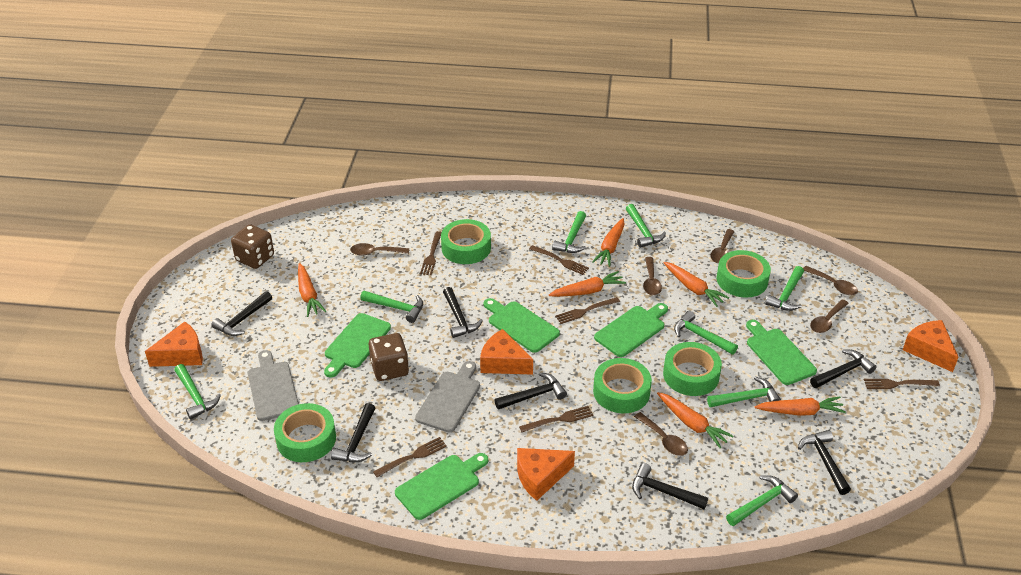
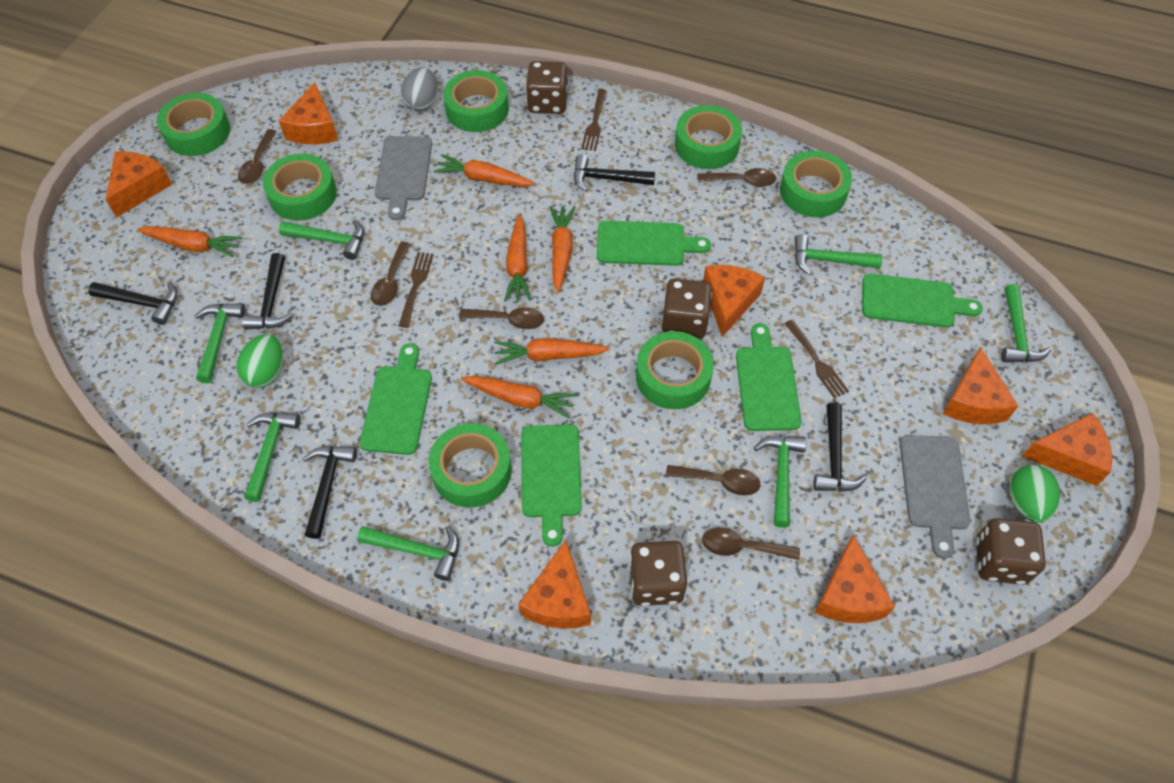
black hammer: [211,291,272,336] [331,403,375,462] [443,287,483,338] [495,373,567,410] [632,463,708,509] [798,430,851,495] [810,349,876,388] = 7 -> [88,282,177,325] [242,253,293,330] [303,446,357,539] [574,154,655,192] [813,402,867,492] = 5
brown dice: [231,224,274,269] [368,333,409,381] = 2 -> [526,61,568,114] [629,541,687,606] [662,279,712,339] [976,518,1046,585] = 4
brown fork: [373,437,447,477] [420,231,441,275] [519,406,593,432] [529,245,589,275] [555,297,620,324] [864,379,940,389] = 6 -> [399,252,433,328] [581,89,607,151] [784,320,849,399] = 3
green egg: none = 0 -> [236,334,283,388] [1010,465,1060,523] = 2
green hammer: [174,364,221,419] [360,291,423,323] [552,211,586,253] [626,204,666,248] [674,311,738,355] [707,377,781,407] [726,475,798,526] [765,266,804,311] = 8 -> [194,303,246,383] [244,413,300,502] [279,219,364,260] [357,526,459,581] [754,436,806,528] [795,234,883,275] [1001,284,1051,362] = 7
green tape: [274,403,336,462] [441,219,491,264] [593,358,652,413] [663,342,722,396] [716,250,771,298] = 5 -> [157,93,230,156] [263,154,337,221] [429,423,512,508] [443,70,509,132] [636,331,714,409] [675,105,742,169] [780,151,852,217] = 7
grey egg: none = 0 -> [401,67,438,112] = 1
orange cheese: [145,322,203,367] [480,329,533,375] [517,448,575,501] [903,320,959,372] = 4 -> [105,151,172,218] [279,82,338,144] [518,540,591,629] [703,265,765,337] [814,535,895,623] [942,347,1018,424] [1022,413,1112,486] = 7

